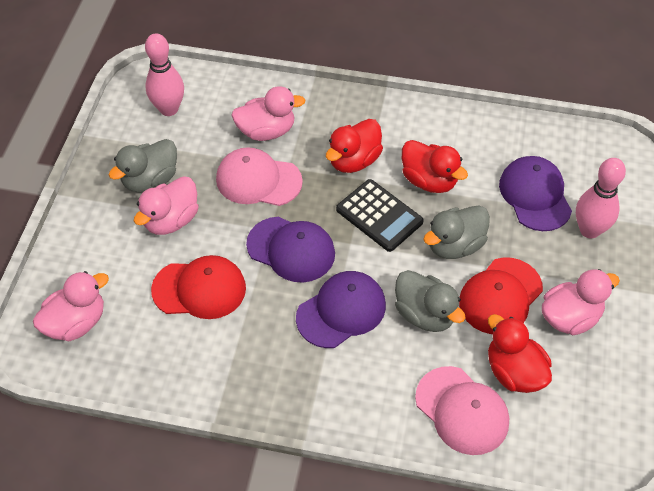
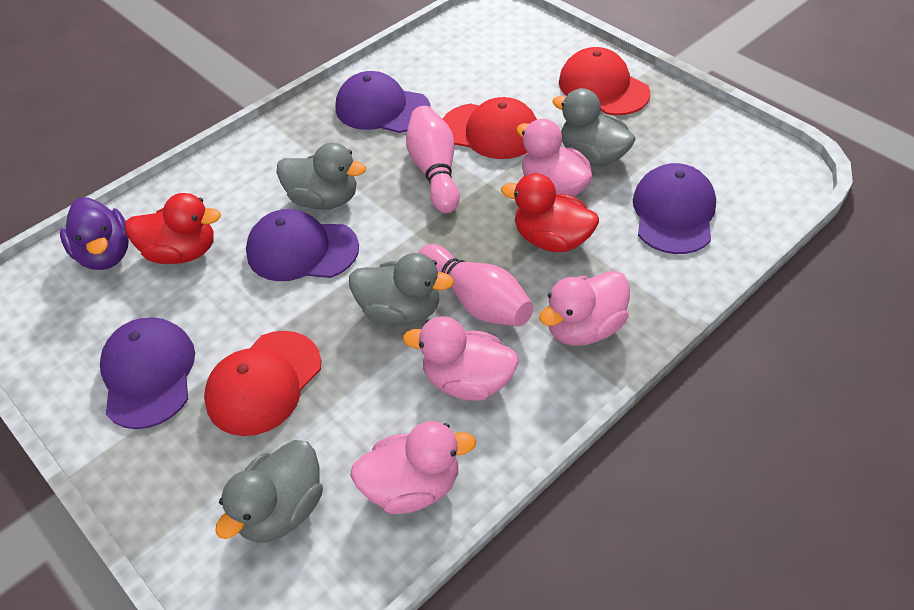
black calculator: [336,179,424,252] = 1 -> none = 0
grey duck: [109,139,177,192] [395,270,466,332] [423,206,490,259] = 3 -> [216,440,323,543] [276,143,366,209] [349,253,454,325] [552,88,635,166] = 4
pink cap: [216,147,303,206] [415,366,509,455] = 2 -> none = 0
purple cap: [246,217,335,282] [296,271,386,348] [499,156,572,231] = 3 -> [100,318,195,429] [246,209,359,281] [336,71,431,133] [633,163,716,254] = 4
purple duck: none = 0 -> [60,197,129,270] = 1
red cap: [151,255,246,319] [459,257,543,334] = 2 -> [204,331,322,436] [442,97,537,159] [559,47,650,115] = 3
red duck: [326,119,383,173] [402,140,468,193] [488,314,552,393] = 3 -> [125,193,221,264] [501,173,599,252] = 2

